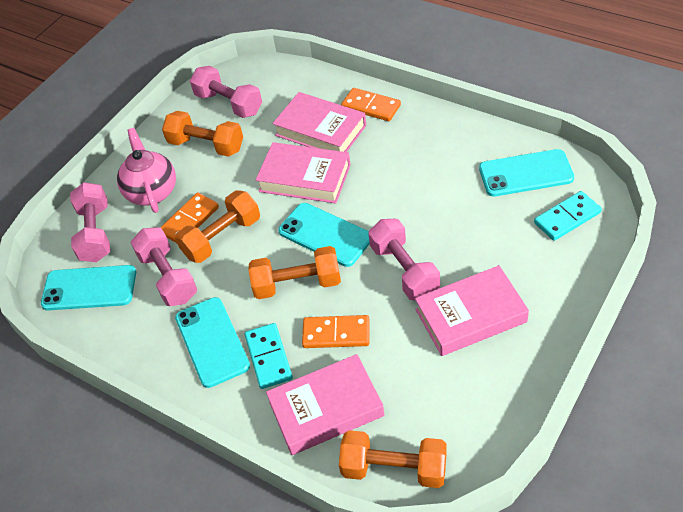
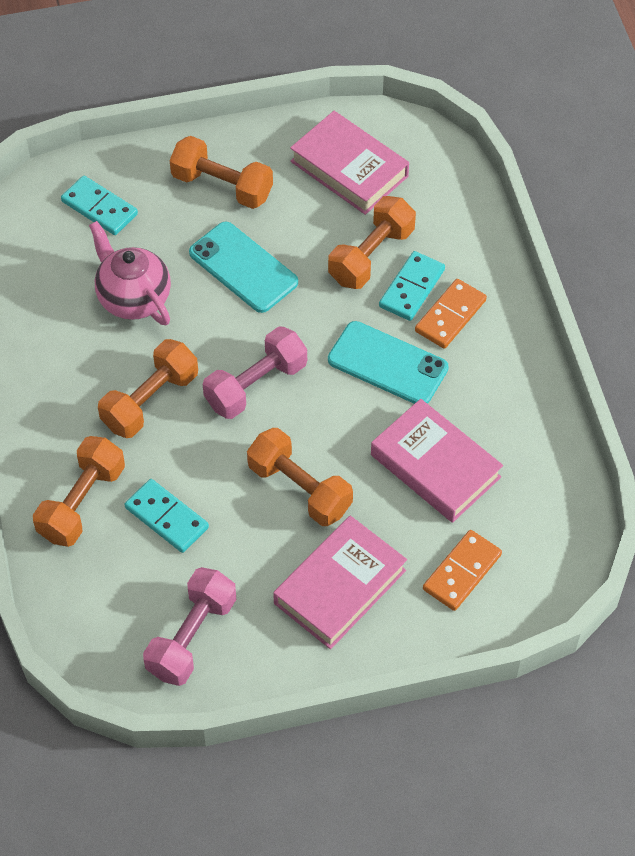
orange domino: [160,193,219,243] [302,315,370,348] [341,88,401,121] = 3 -> [415,279,487,349] [423,530,502,611] = 2
orange dumbbell: [162,111,243,157] [175,190,260,263] [248,246,341,299] [339,430,447,488] = 4 -> [33,436,125,547] [98,339,198,438] [170,136,273,209] [247,428,353,526] [328,196,416,289] = 5
pink book: [256,142,351,204] [266,354,384,455] [272,92,366,152] [415,265,529,356] = 4 -> [273,516,407,649] [290,111,409,215] [371,399,503,523] = 3
pink dumbbell: [70,182,110,262] [131,227,197,306] [190,66,262,118] [368,219,440,300] = 4 -> [143,567,236,686] [203,326,307,419] = 2
turquoise domino: [245,323,293,389] [534,191,602,241] = 2 -> [61,176,138,235] [125,479,209,553] [379,251,445,321] = 3
turquoise phone: [41,265,136,310] [175,297,250,388] [278,203,370,267] [479,149,574,197] = 4 -> [189,222,298,313] [328,321,449,404] = 2

